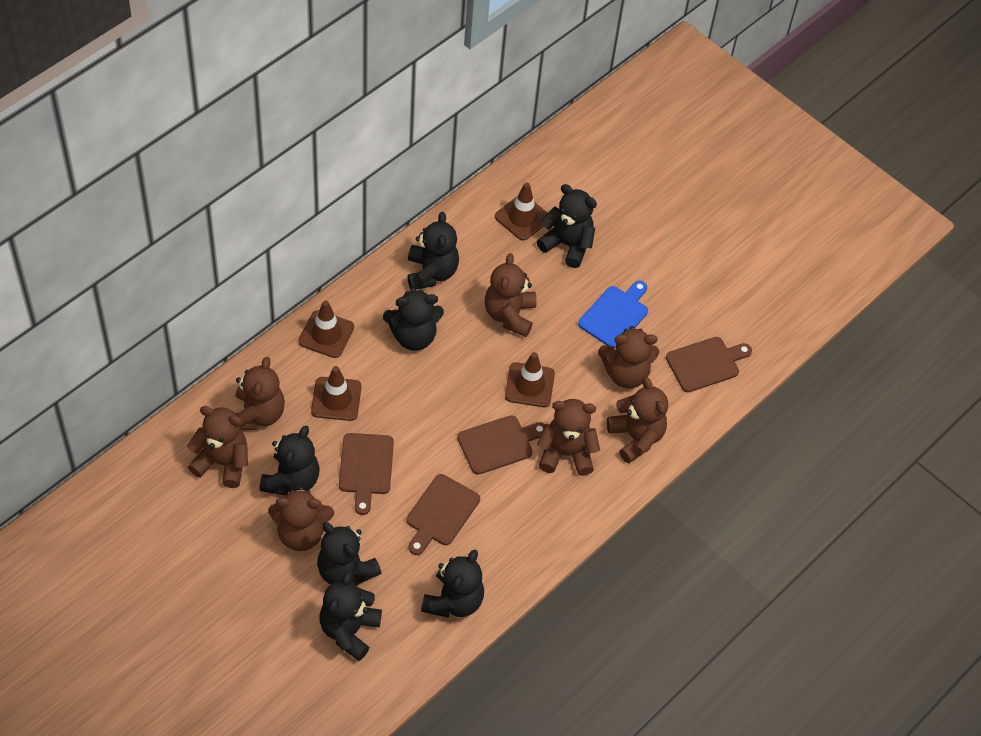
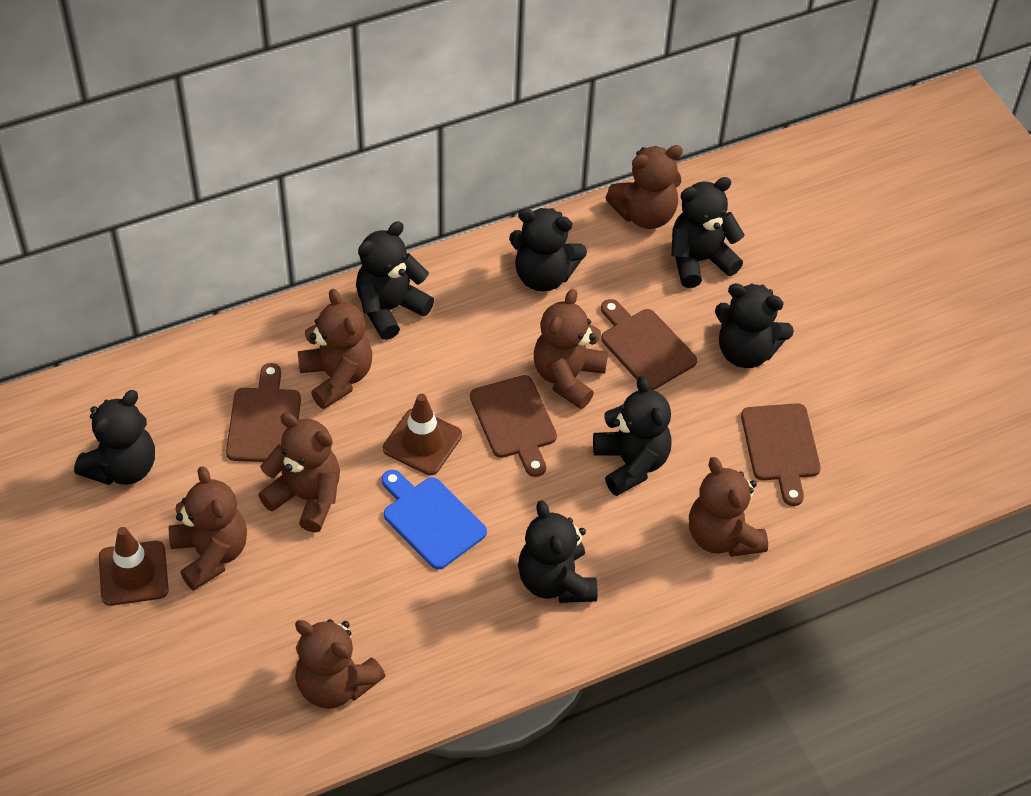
brown traffic cone: [298,300,354,358] [311,366,362,421] [495,183,548,241] [505,352,555,407] = 4 -> [99,527,169,606] [383,394,462,475] = 2

